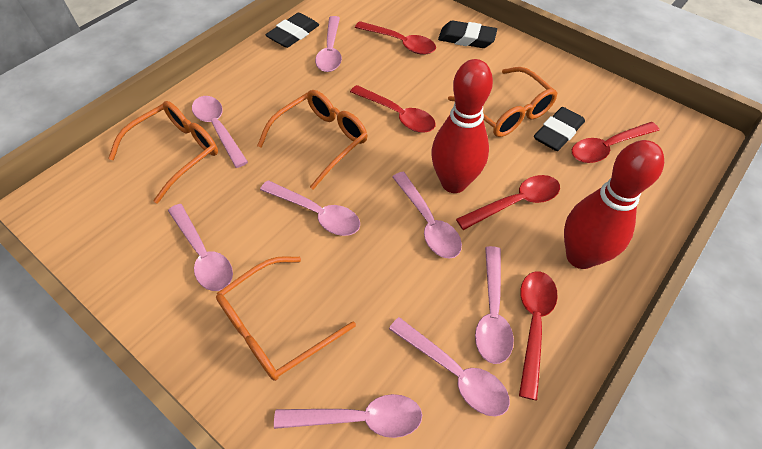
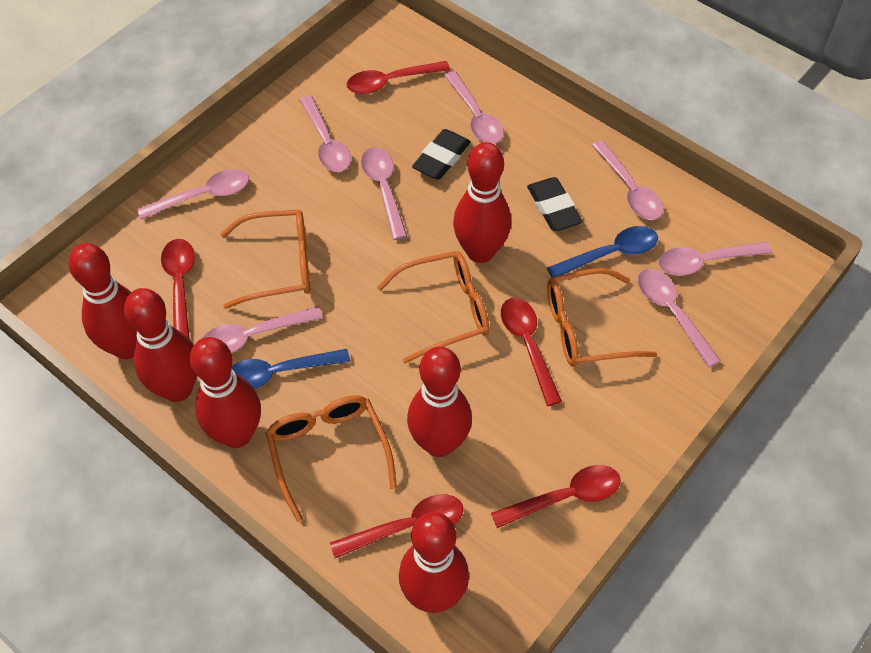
black eraser: [266,13,319,48] [438,21,497,48] [534,107,585,151] = 3 -> [412,129,471,180] [527,177,583,231] = 2
blue spoon: none = 0 -> [231,349,350,389] [547,226,658,277] = 2
red bowling pin: [431,59,493,193] [564,140,664,269] = 2 -> [68,243,137,359] [124,288,197,402] [190,337,261,448] [399,512,469,613] [407,347,472,457] [453,142,511,263] = 6

